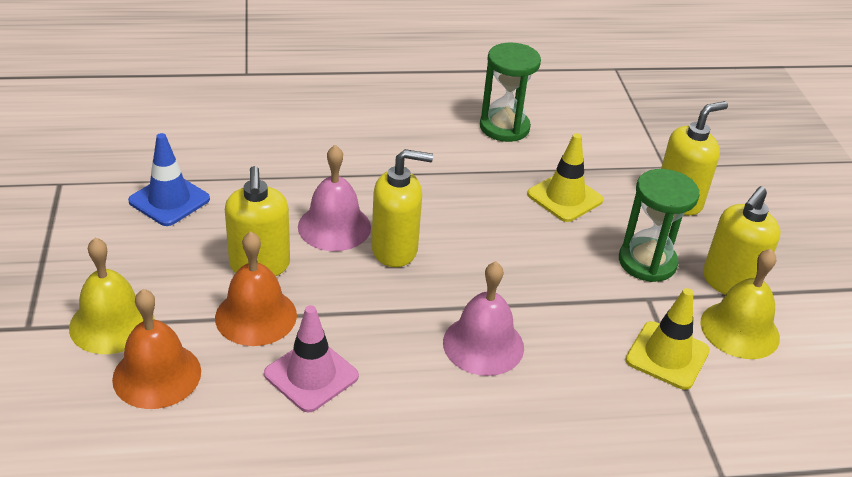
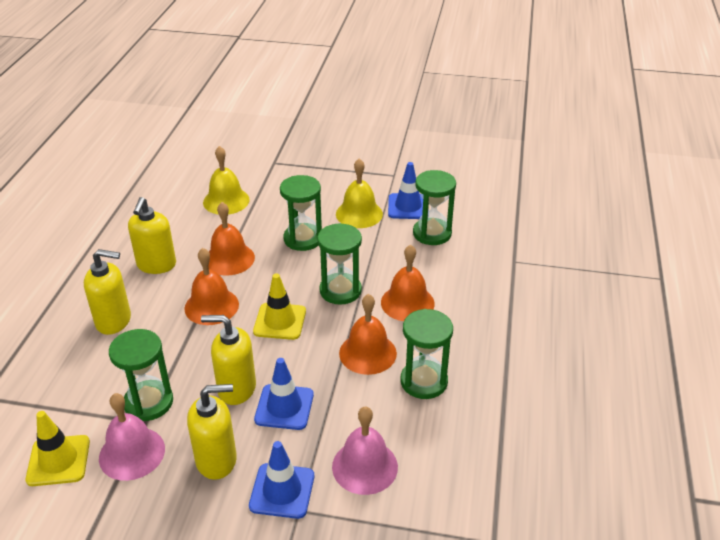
blue traffic cone: [128,133,210,226] = 1 -> [249,441,314,519] [254,358,314,430] [388,162,423,219] = 3
green hourglass: [480,43,541,142] [619,169,700,282] = 2 -> [109,329,173,421] [280,175,322,251] [317,223,362,305] [400,309,453,399] [413,170,456,245] = 5
orange bell: [112,289,201,409] [215,232,297,346] = 2 -> [184,248,239,325] [209,202,255,276] [339,294,397,375] [381,245,435,321] = 4
pink traffic cone: [264,305,359,413] = 1 -> none = 0

